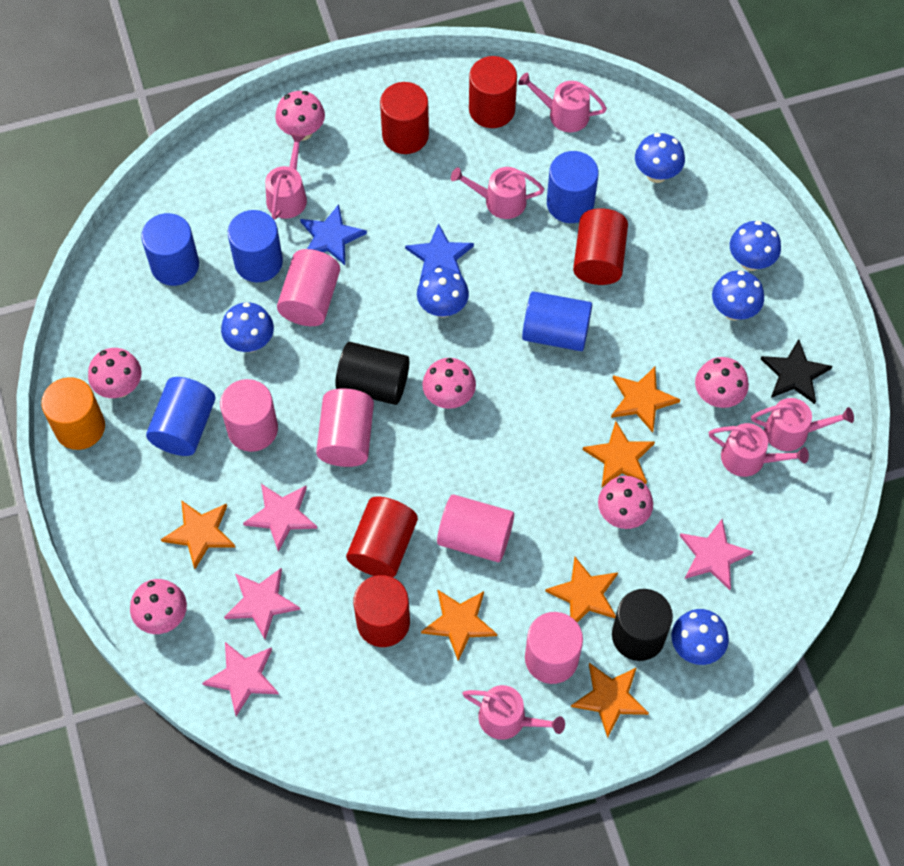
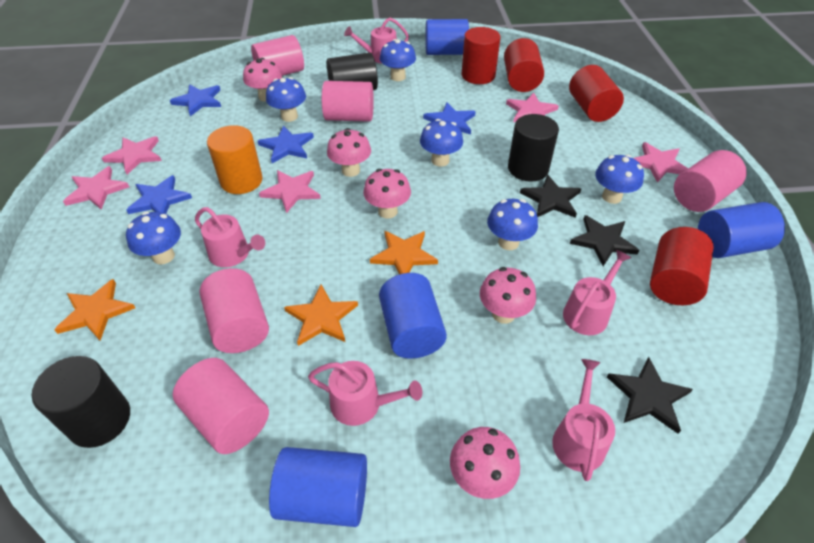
black cylinder: [335,342,409,405] [612,589,673,661] = 2 -> [32,356,130,448] [327,53,378,90] [508,114,559,182] = 3
black star: [761,339,832,404] = 1 -> [520,174,581,218] [570,215,639,266] [607,357,693,434] = 3
blue cylinder: [141,213,199,286] [146,377,216,456] [228,210,283,282] [522,291,592,351] [547,151,599,223] = 5 -> [269,447,367,527] [379,273,447,359] [425,19,469,55] [698,202,785,258] = 4
blue star: [300,204,367,265] [405,223,474,281] = 2 -> [126,175,192,214] [170,84,221,116] [258,126,314,163] [423,102,476,134] = 4
orange star: [161,500,235,569] [421,590,497,661] [545,557,618,623] [571,663,649,738] [583,421,655,488] [611,367,681,433] = 6 -> [54,279,135,340] [284,285,358,346] [370,231,438,275] = 3
pink mushroom: [88,348,142,398] [130,579,187,634] [275,91,325,141] [422,358,476,409] [598,476,653,529] [695,357,749,408] = 6 -> [243,58,282,102] [327,128,371,177] [363,169,411,219] [450,427,520,499] [480,267,536,324] = 5
pink star: [202,642,279,716] [224,568,300,639] [243,484,317,552] [680,519,754,590] = 4 -> [63,166,129,210] [102,136,162,175] [259,170,321,213] [506,93,559,122] [633,142,688,183] = 5
pink watering can: [265,133,307,220] [451,167,544,219] [462,685,565,740] [518,73,607,132] [709,423,809,477] [751,398,854,451] = 6 -> [195,207,265,267] [308,361,423,426] [344,17,409,63] [552,359,615,481] [563,250,631,335] = 5
red cylinder: [346,497,418,577] [353,575,410,647] [380,82,429,154] [469,56,517,128] [573,208,628,285] = 5 -> [461,27,500,84] [504,38,544,92] [569,65,624,122] [650,227,714,305] = 4

